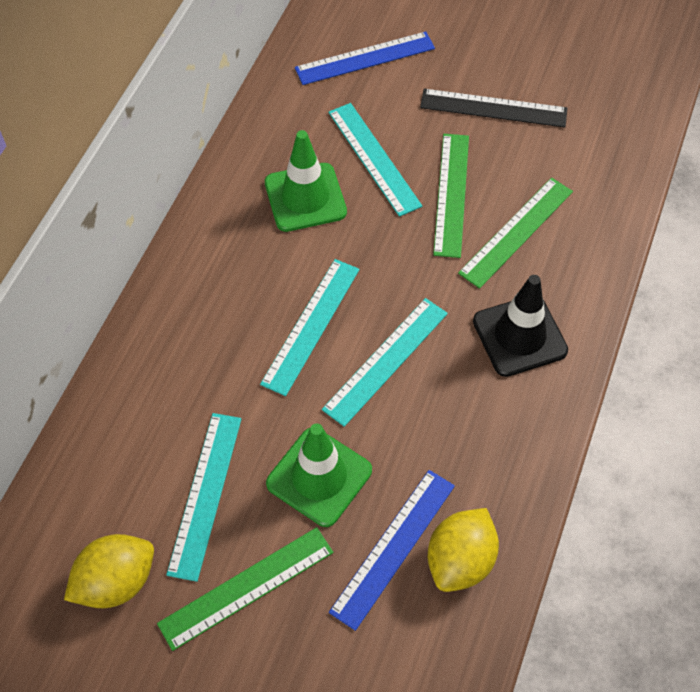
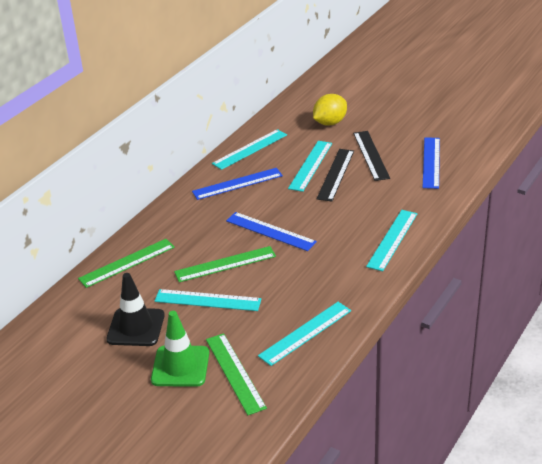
black ruler: [420,89,568,128] = 1 -> [317,149,354,202] [353,131,390,181] = 2
blue ruler: [295,31,435,85] [329,470,455,631] = 2 -> [192,168,283,200] [226,212,317,251] [423,137,440,189] = 3
green traffic cone: [265,130,347,232] [266,424,372,527] = 2 -> [151,311,209,387] = 1
turquoise ruler: [166,413,241,582] [260,259,360,396] [322,298,448,427] [329,103,422,217] = 4 -> [154,289,262,311] [212,129,287,170] [258,302,351,366] [288,141,332,192] [366,210,417,271] = 5
yellow lemon: [64,534,154,608] [428,508,499,592] = 2 -> [313,94,347,126] = 1

